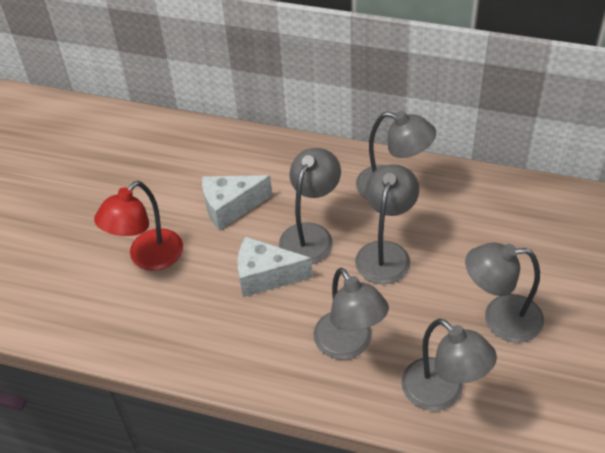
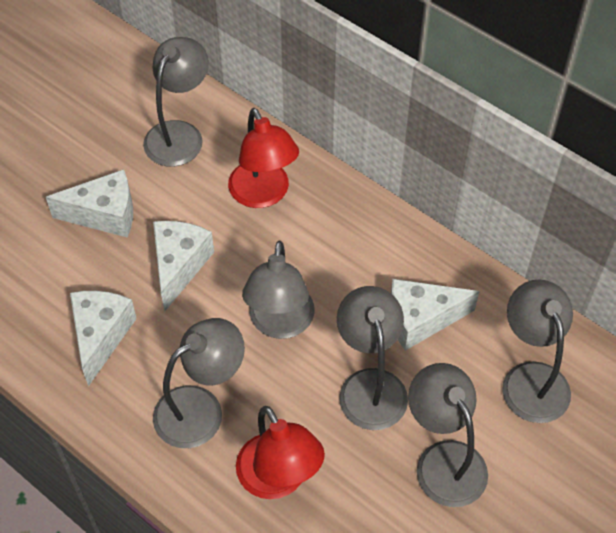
red lamp: [94,181,183,271] = 1 -> [228,108,299,208] [236,406,325,499] = 2
white cheese: [202,175,272,230] [238,236,313,297] = 2 -> [46,169,133,237] [70,291,137,386] [153,221,214,311] [391,279,479,351] = 4

